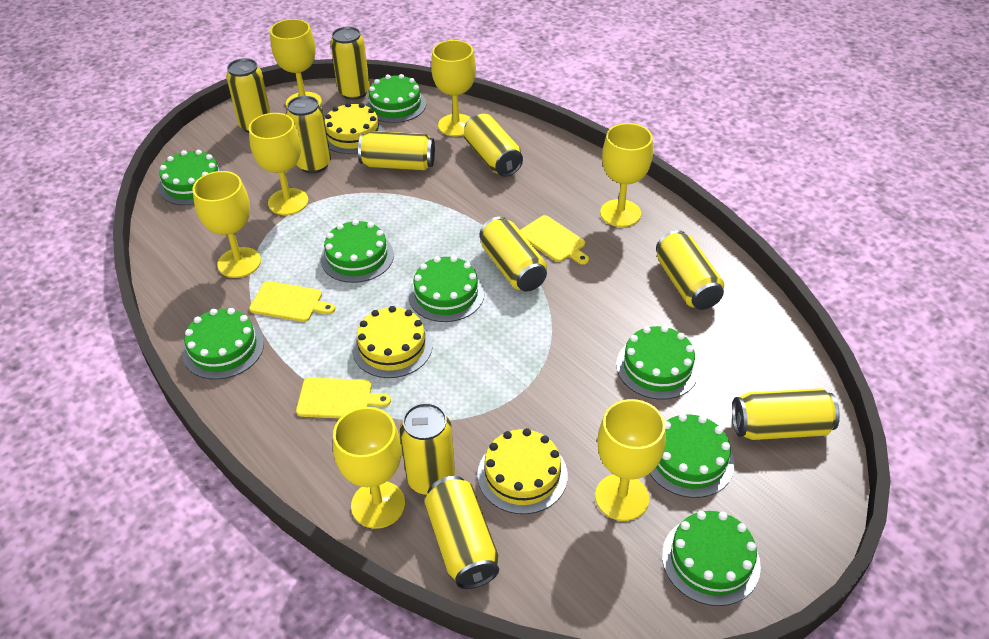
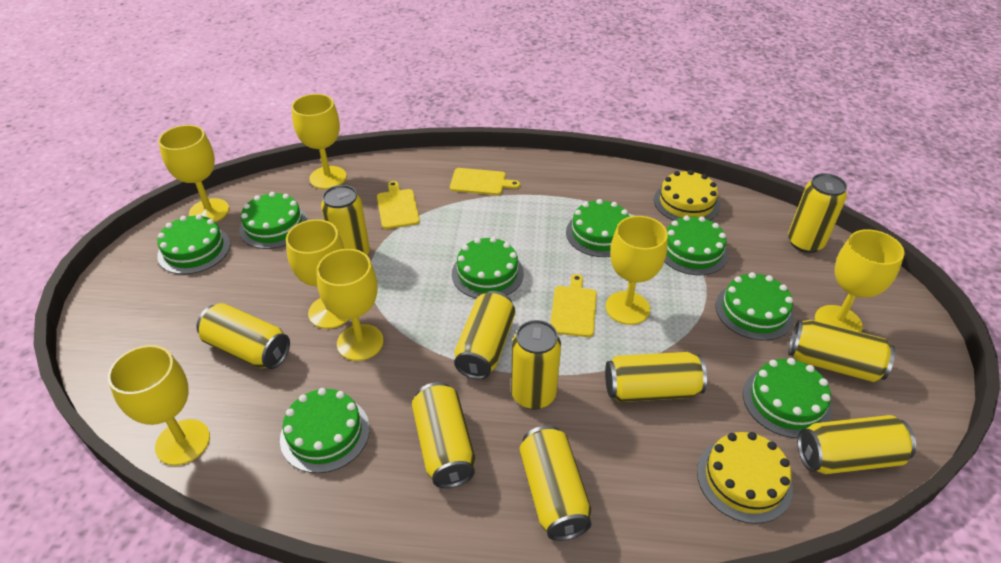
yellow cake: [325,102,385,154] [352,306,432,378] [477,428,568,514] = 3 -> [654,170,720,221] [697,432,793,524] = 2

